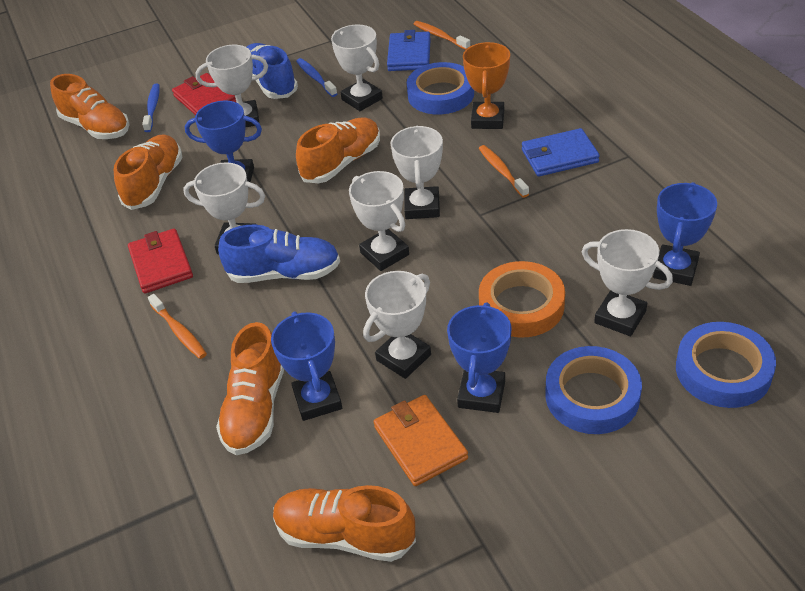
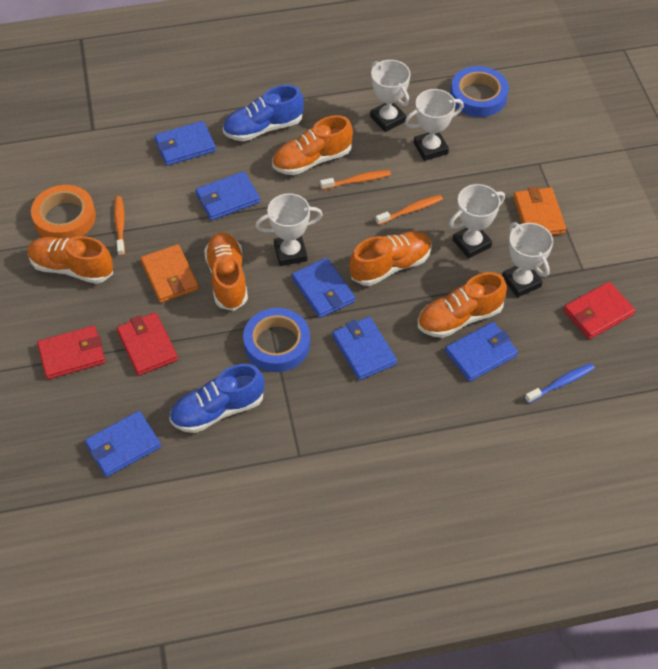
blue tape: [407,62,474,114] [545,346,642,434] [676,322,776,408] = 3 -> [243,308,310,372] [450,66,509,117] = 2
blue toothbrush: [142,83,160,132] [296,58,337,97] = 2 -> [525,363,595,403] = 1
blue trophy: [185,101,262,188] [271,311,342,421] [447,302,512,413] [653,182,717,286] = 4 -> none = 0
blue wallet: [387,30,431,71] [522,128,600,177] = 2 -> [85,411,161,477] [154,121,216,166] [195,171,260,221] [292,258,355,318] [332,317,397,380] [445,322,518,382] = 6
orange trophy: [463,42,510,129] = 1 -> none = 0
orange wallet: [374,395,468,486] = 1 -> [141,244,199,303] [513,186,566,235] = 2
red wallet: [128,229,193,293] [172,73,237,115] = 2 -> [37,325,105,379] [117,312,178,376] [563,282,635,339] = 3
white trophy: [183,162,265,254] [195,45,268,127] [331,24,383,111] [349,171,409,271] [363,271,431,379] [390,126,443,219] [582,229,673,336] = 7 -> [256,193,323,266] [370,60,410,132] [405,89,464,161] [449,184,505,259] [502,222,553,298] = 5

